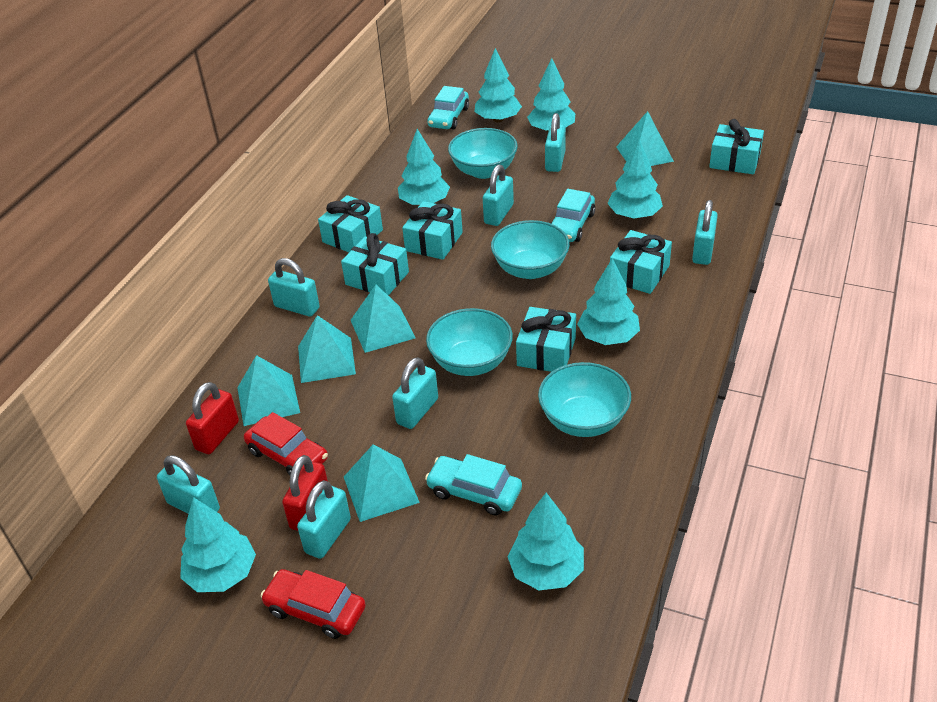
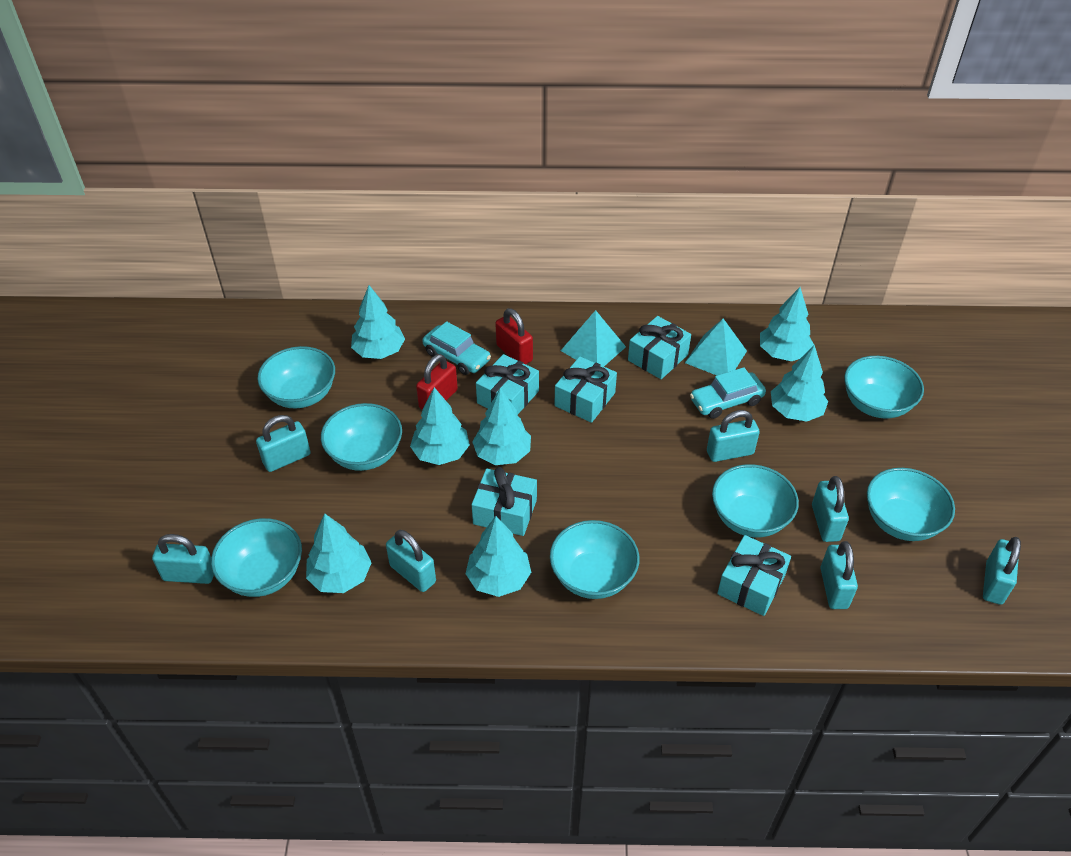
red car: [244,412,328,475] [261,569,366,639] = 2 -> none = 0
turquoise bowl: [426,308,513,376] [448,128,518,179] [491,220,570,279] [538,362,631,437] = 4 -> [211,518,302,597] [257,346,335,408] [321,403,402,471] [550,520,640,599] [712,464,799,537] [844,356,924,419] [867,468,955,541] = 7
turquoise car: [425,454,522,516] [427,86,469,129] [551,189,595,242] = 3 -> [422,321,491,375] [690,367,766,419] = 2
turquoise gift: [318,195,383,252] [341,233,409,295] [402,201,463,260] [516,307,576,372] [610,230,672,294] [709,119,764,174] = 6 -> [471,467,537,536] [476,354,539,415] [555,356,617,423] [628,316,691,379] [717,535,791,616] = 5
turquoise pyramid: [237,355,300,426] [298,315,356,383] [344,445,420,522] [351,285,415,353] [616,111,674,166] = 5 -> [561,310,626,366] [685,319,747,375] = 2

